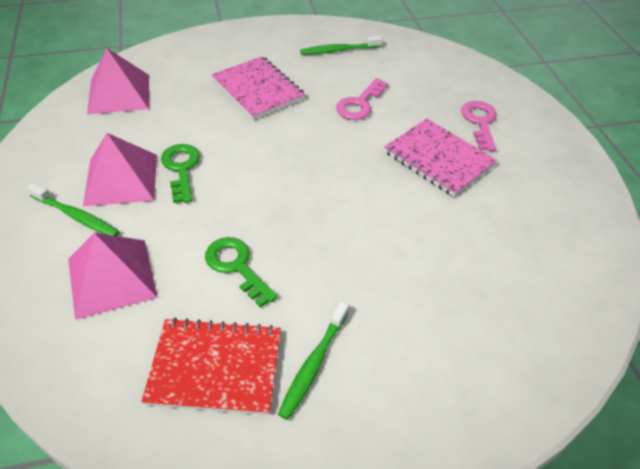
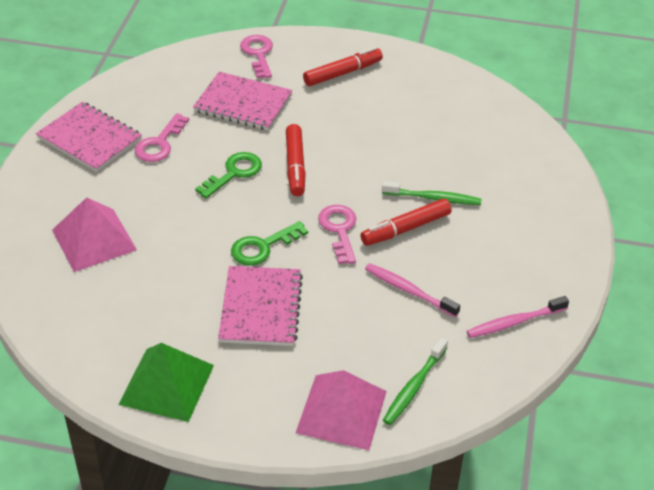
green pyramid: none = 0 -> [118,343,214,422] = 1
green toothbrush: [27,183,120,236] [278,301,349,420] [300,36,383,55] = 3 -> [382,181,481,205] [383,338,448,425] = 2
pink key: [336,78,388,120] [461,101,497,151] = 2 -> [135,113,189,162] [240,35,273,78] [318,205,356,264] = 3
pink notebook: [211,56,306,120] [384,118,497,197] = 2 -> [36,102,142,172] [193,72,292,130] [218,266,303,346] = 3
pink pyramid: [68,233,158,320] [83,133,157,206] [87,48,149,114] = 3 -> [52,197,137,272] [296,370,387,450] = 2
pink toothbrush: none = 0 -> [365,263,460,317] [466,296,569,338] = 2
red marker: none = 0 -> [286,124,306,196] [303,47,383,86] [360,198,452,246] = 3
red notebook: [141,318,281,415] = 1 -> none = 0

